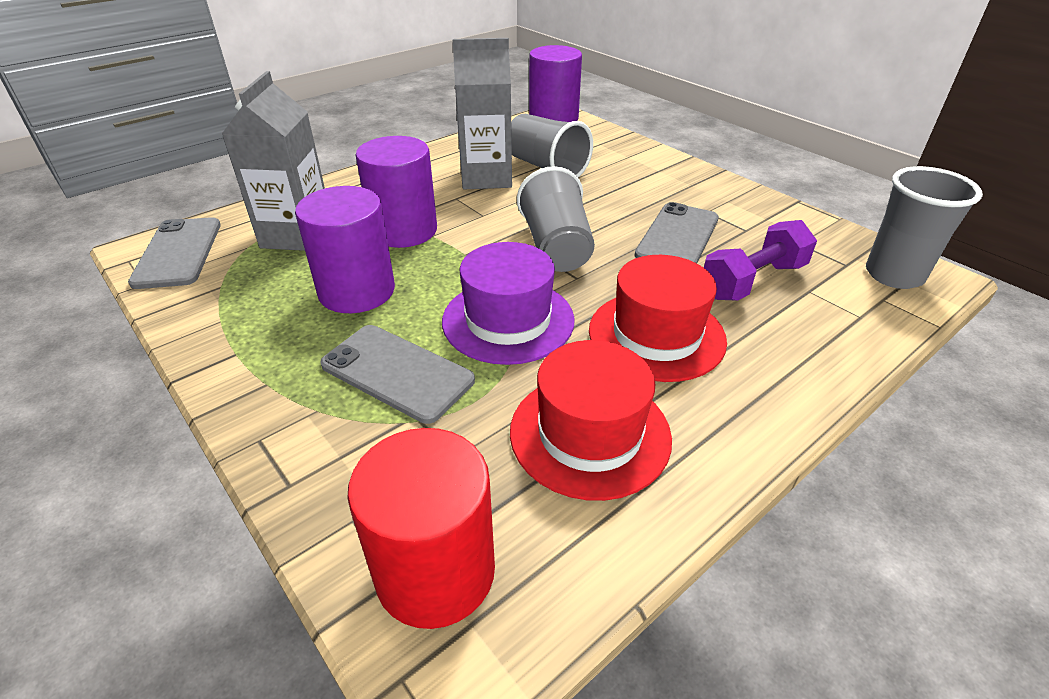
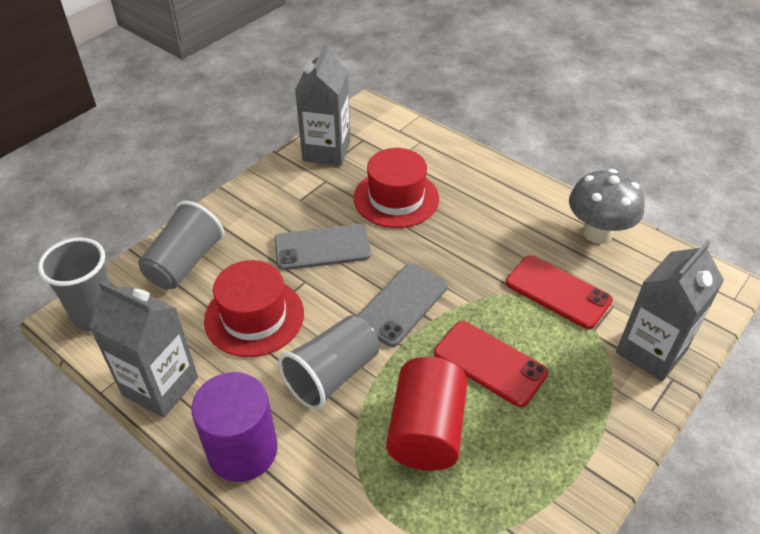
grey carton: [222,71,325,251] [453,38,512,189] = 2 -> [89,281,198,418] [295,44,351,166] [616,240,724,381] = 3
grey mushroom: none = 0 -> [569,169,645,244] = 1
grey phone: [128,217,221,289] [320,325,475,424] [635,202,719,263] = 3 -> [274,224,371,270] [357,264,448,347] = 2
purple cylinder: [295,186,395,313] [356,136,437,248] [529,45,582,122] = 3 -> [191,372,278,482] = 1
purple dumbbell: [704,220,817,301] = 1 -> none = 0
purple hat: [442,242,575,365] = 1 -> none = 0
red phone: none = 0 -> [434,321,548,407] [506,255,613,329] = 2

